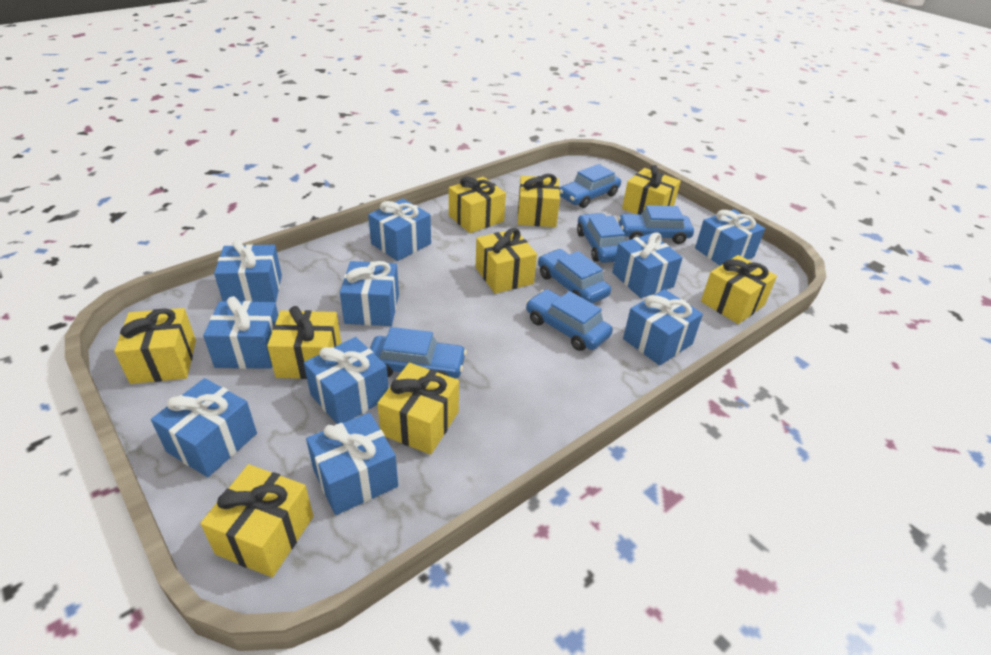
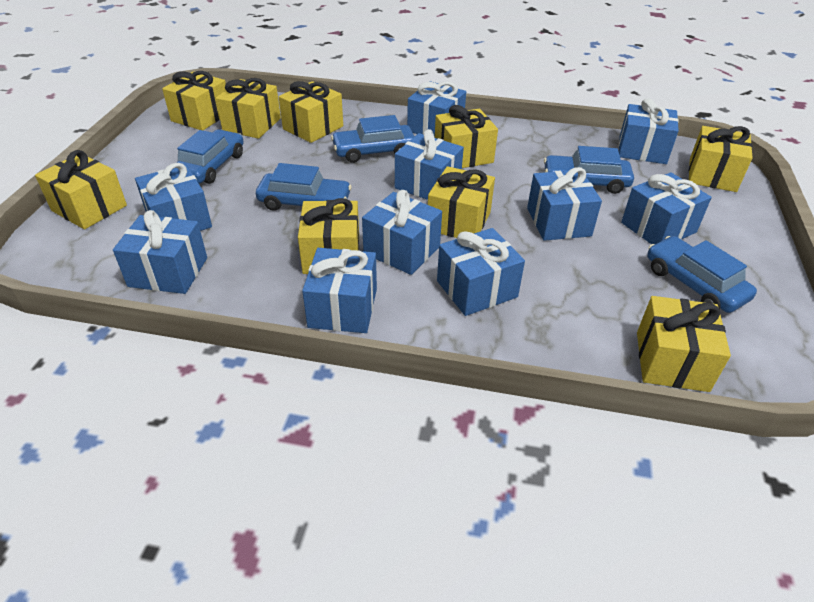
blue car: [370,327,467,379] [526,289,613,351] [538,249,611,304] [560,164,621,208] [577,213,625,263] [618,205,694,244] = 6 -> [176,129,244,184] [256,163,352,211] [331,115,415,163] [544,146,634,194] [647,236,757,313] = 5

